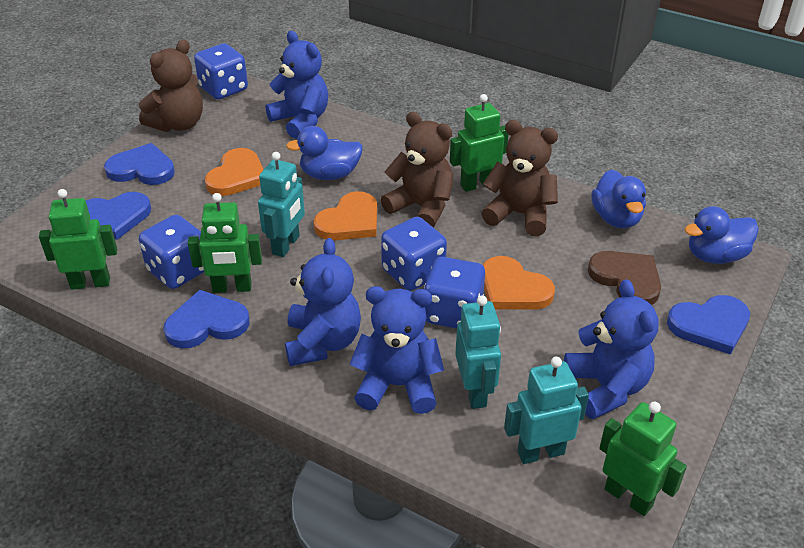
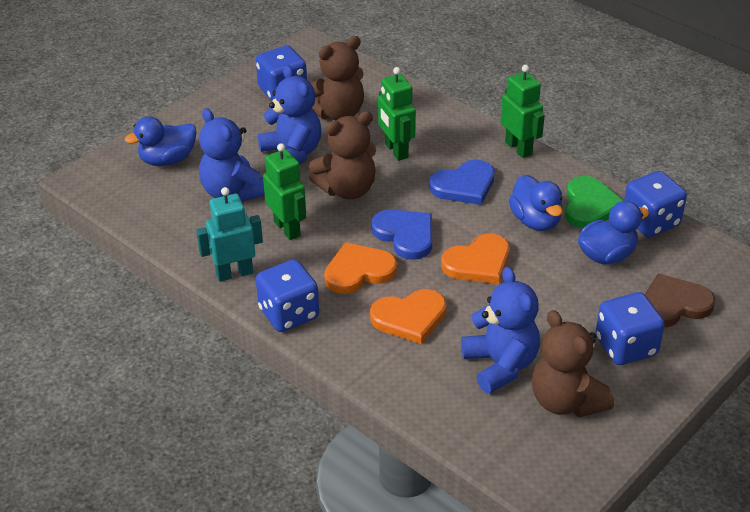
blue heart: [86,192,151,240] [104,143,175,185] [164,290,249,349] [667,295,750,355] = 4 -> [371,209,432,260] [429,160,495,205] = 2
blue teddy bear: [265,31,328,139] [285,238,361,366] [350,286,444,414] [564,279,659,419] = 4 -> [199,108,265,202] [258,65,321,165] [461,267,540,394] = 3
green heart: none = 0 -> [565,176,623,229] = 1
green robot: [39,189,117,290] [188,193,262,293] [450,94,508,192] [599,402,687,516] = 4 -> [263,143,306,240] [378,67,416,161] [501,65,545,158] = 3
turquoise robot: [258,152,305,257] [455,296,501,409] [504,357,589,464] = 3 -> [196,187,263,281] = 1

